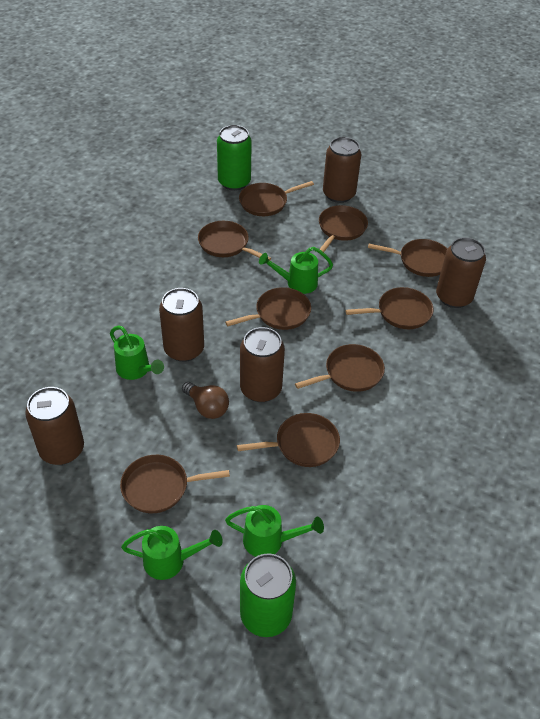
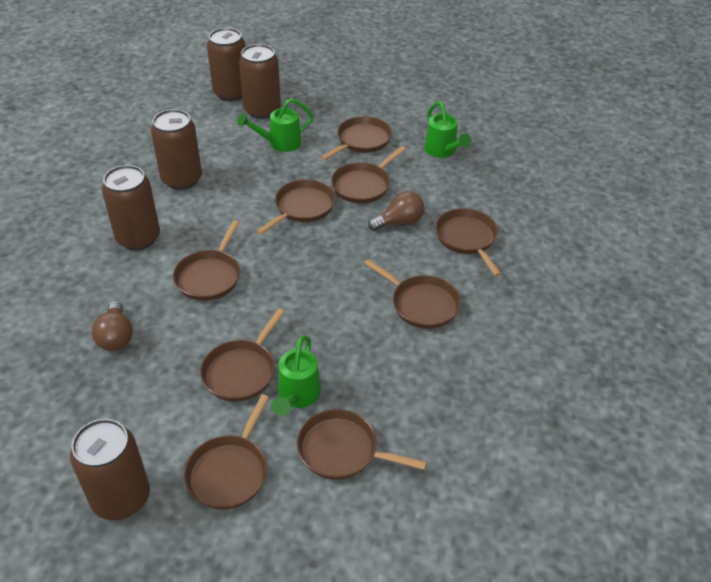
brown light bulb: [182,382,229,419] = 1 -> [92,301,133,351] [368,191,425,231] = 2
green can: [217,125,252,191] [240,553,296,637] = 2 -> none = 0
green watering can: [110,326,164,380] [121,526,223,580] [225,505,324,557] [259,247,333,294] = 4 -> [237,98,314,152] [272,335,321,416] [424,101,471,158] = 3

